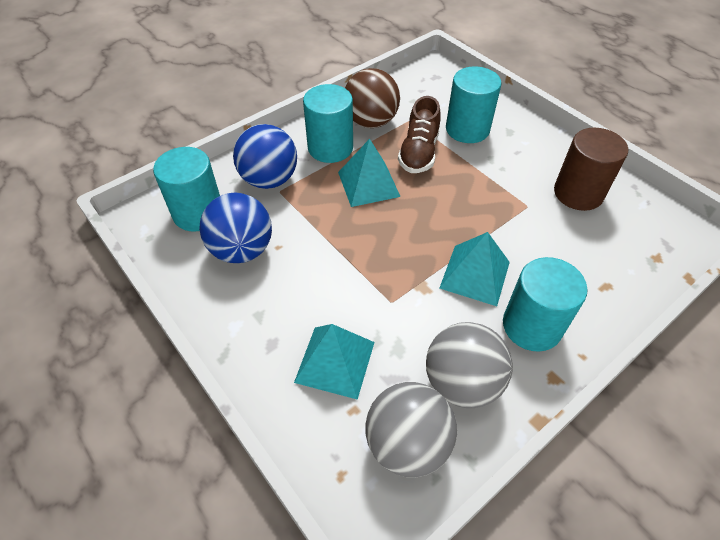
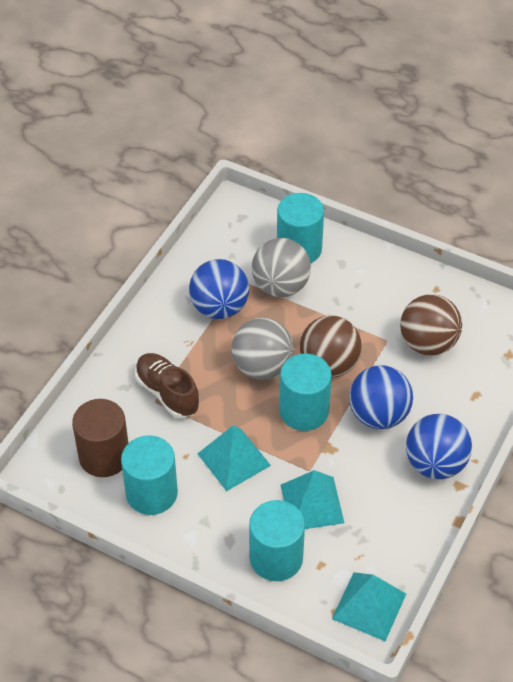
blue ball: [199,193,272,263] [233,124,297,189] = 2 -> [189,259,249,319] [349,365,413,429] [406,414,472,479] = 3
brown ball: [345,68,400,128] = 1 -> [300,316,362,378] [400,294,462,355] = 2

